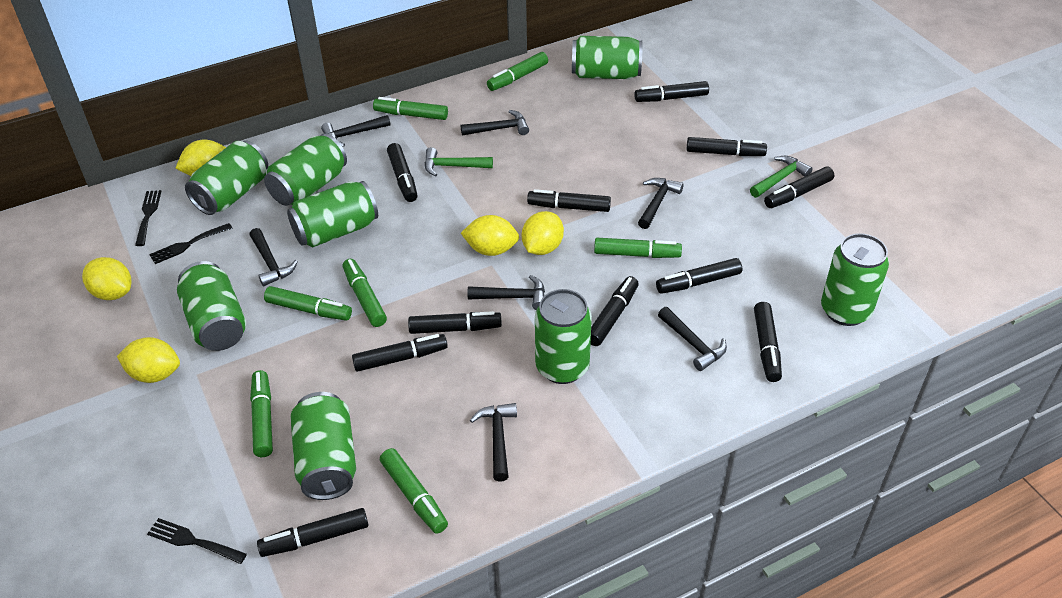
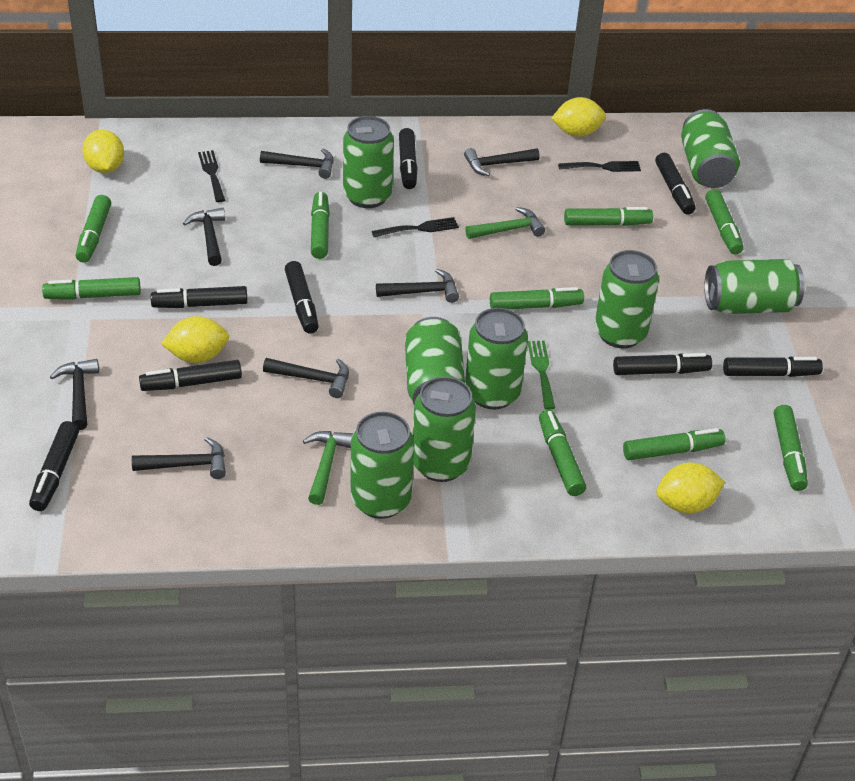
black marker: [257,508,368,557] [352,334,448,372] [387,143,418,202] [408,311,502,334] [527,189,611,212] [591,276,639,346] [634,81,709,102] [656,258,742,294] [686,137,767,156] [754,302,782,382] [764,167,834,208] = 11 -> [29,421,79,511] [139,360,242,391] [151,286,248,308] [285,261,319,333] [399,128,418,189] [613,353,712,375] [655,153,696,214] [723,357,823,377] = 8
green fork: none = 0 -> [528,341,555,410] = 1
green marker: [250,370,273,457] [264,286,352,321] [343,259,387,327] [373,97,448,120] [380,448,448,534] [487,52,548,91] [594,238,682,258] = 7 -> [42,277,141,300] [76,195,111,263] [311,192,330,259] [490,287,584,309] [539,410,586,496] [564,207,653,226] [623,428,725,460] [705,189,744,255] [774,405,808,491] = 9
yellow lemon: [82,257,132,300] [117,337,180,383] [175,140,226,176] [461,215,519,256] [522,211,564,255] = 5 -> [82,129,124,173] [161,316,229,363] [551,97,606,137] [656,462,725,513] = 4

